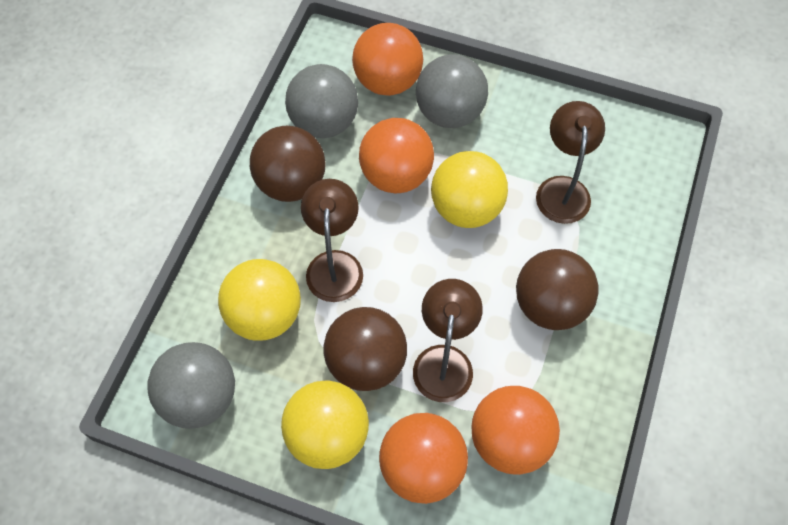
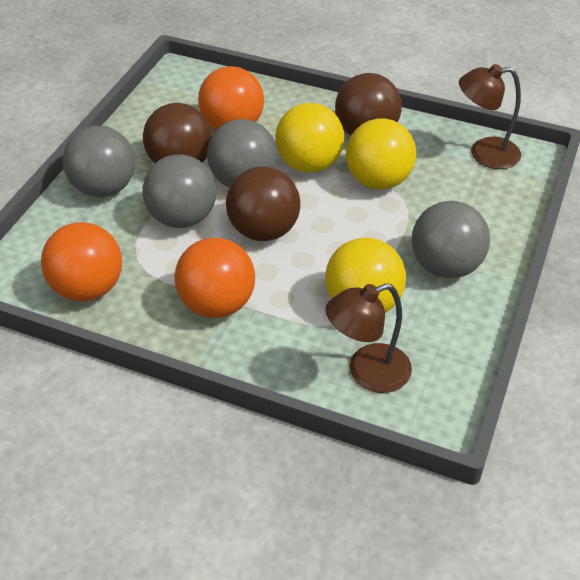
brown lamp: [301,179,363,302] [413,279,483,402] [536,101,605,224] = 3 -> [325,283,412,393] [459,64,521,169] = 2
grey ball: [148,342,235,429] [285,64,358,138] [416,55,488,128] = 3 -> [63,126,135,197] [142,154,216,228] [207,119,278,188] [411,201,490,278] = 4
orange ball: [352,23,423,96] [359,118,434,193] [379,413,468,504] [471,386,560,475] = 4 -> [41,222,122,301] [175,237,255,318] [198,66,264,130] = 3

